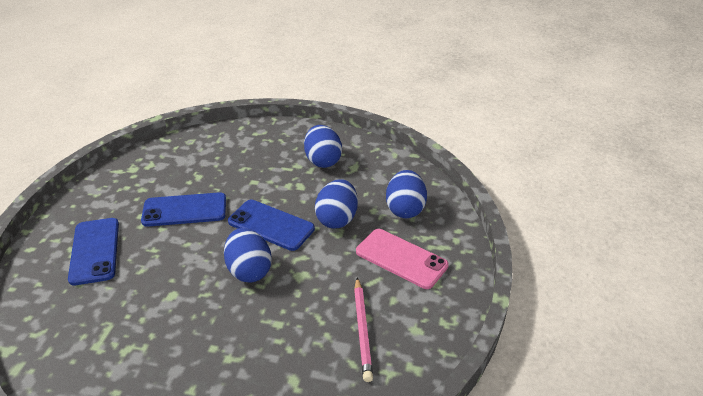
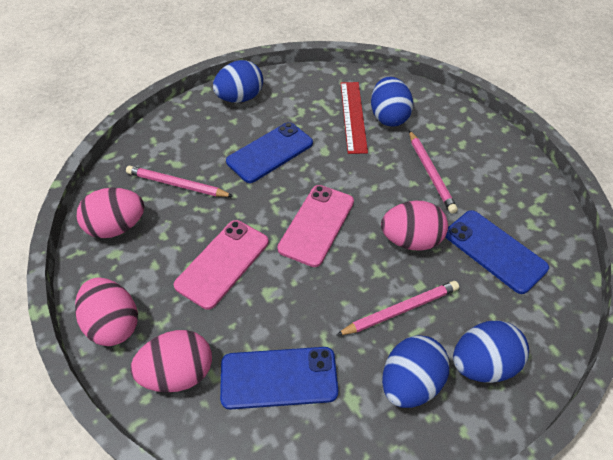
pink egg: none = 0 -> [75,277,138,346] [77,188,144,238] [130,330,212,392] [381,201,448,250] = 4
pink pencil: [354,277,373,382] = 1 -> [126,166,233,197] [336,281,459,336] [409,130,458,214] = 3
pink phone: [356,229,449,289] = 1 -> [174,220,269,310] [277,185,354,267] = 2
red ruler: none = 0 -> [341,82,368,154] = 1

